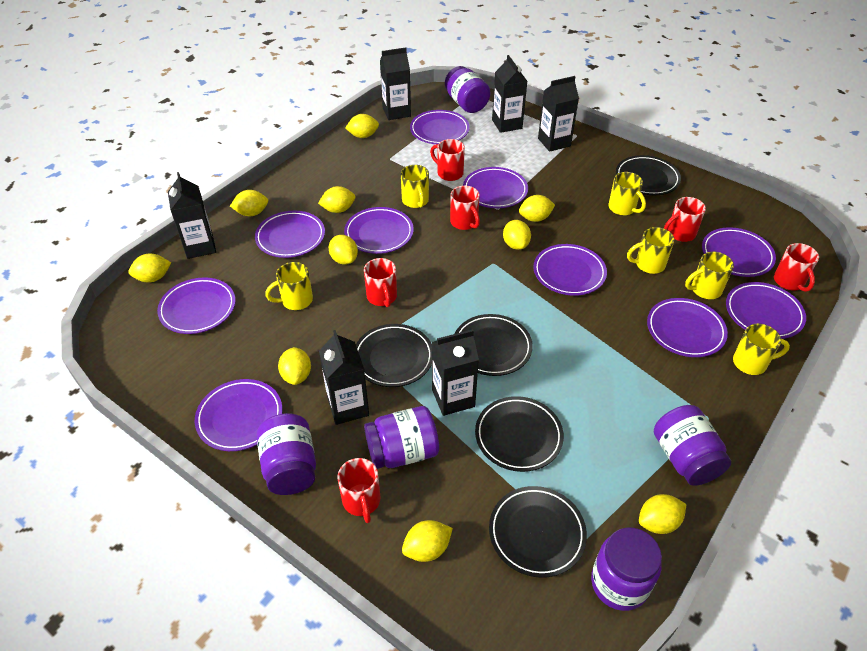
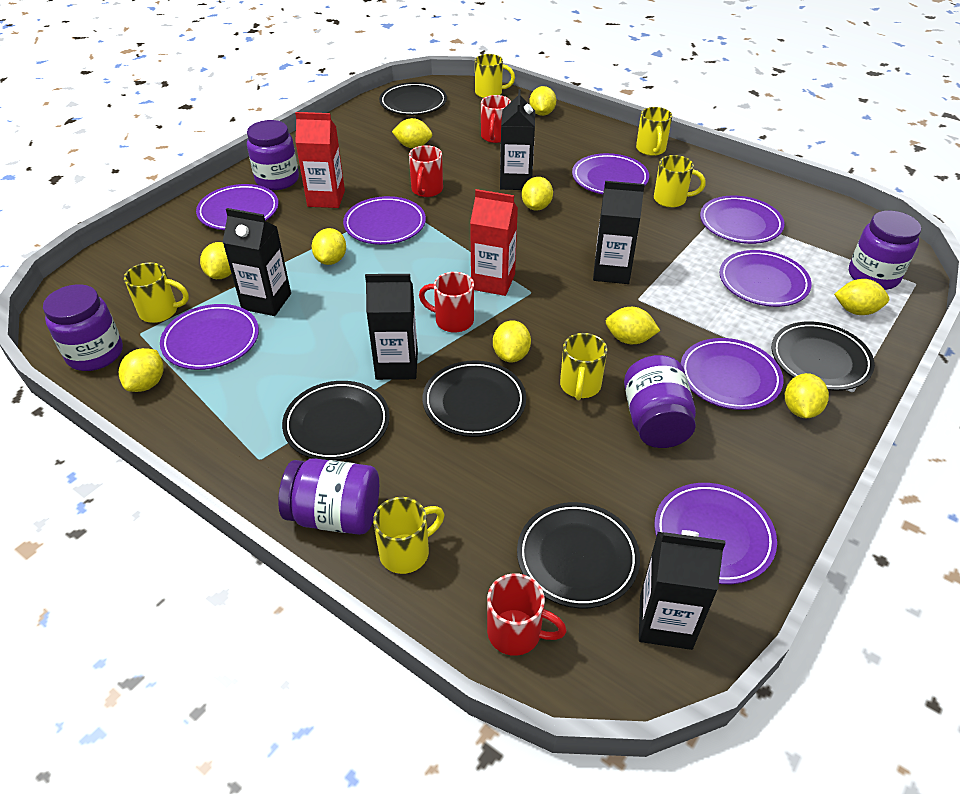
black carton: [168,172,216,259] [319,330,369,425] [380,47,411,120] [432,329,479,416] [492,55,527,133] [538,76,579,152] = 6 -> [222,208,291,316] [365,274,418,380] [500,89,535,190] [593,181,645,284] [639,530,725,650] = 5
purple plate: [157,278,236,334] [195,379,283,451] [255,211,325,258] [344,207,414,254] [410,110,470,144] [463,167,528,208] [534,244,607,296] [647,298,728,357] [702,227,776,277] [726,282,806,339] = 10 -> [160,304,259,370] [196,184,279,230] [343,196,426,245] [572,153,649,194] [654,483,777,584] [680,338,784,410] [700,196,785,244] [719,250,812,307] = 8
red carton: none = 0 -> [295,112,345,208] [470,189,518,296] = 2
red mug: [337,458,381,523] [364,258,397,307] [430,139,465,181] [450,186,480,230] [664,197,706,242] [774,243,819,292] = 6 -> [409,145,443,197] [419,272,474,333] [481,95,511,143] [487,573,567,656] = 4

